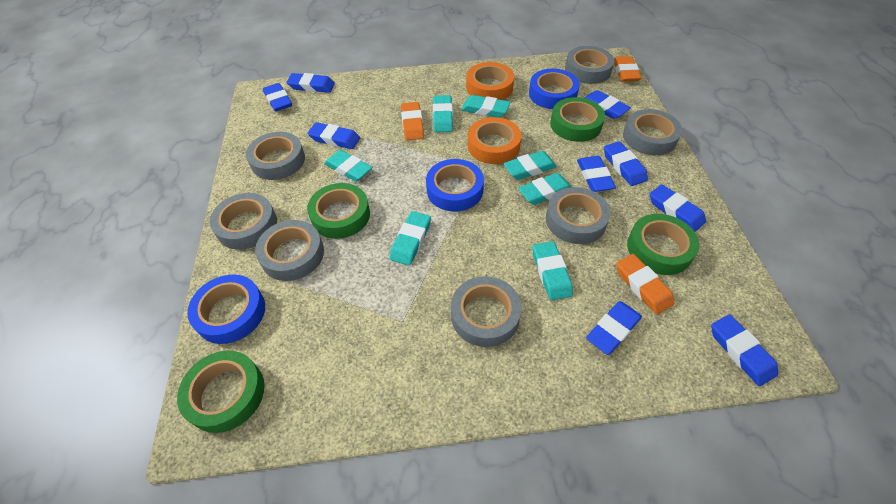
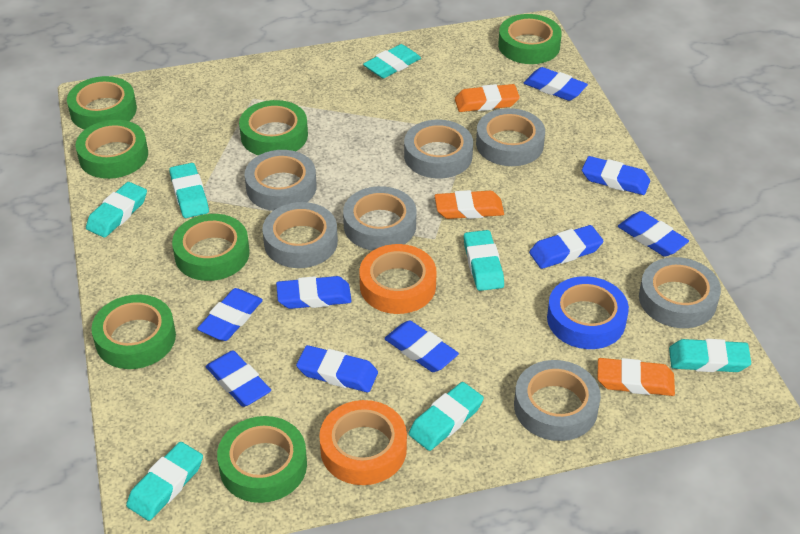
blue tape: [187,275,265,344] [426,159,484,211] [529,69,580,109] = 3 -> [547,276,629,349] = 1
green tape: [177,351,265,433] [307,183,370,239] [550,97,605,142] [627,214,699,275] = 4 -> [67,76,137,130] [76,120,148,179] [91,294,176,369] [172,214,250,281] [217,416,307,503] [239,100,308,155] [498,14,562,64] = 7

